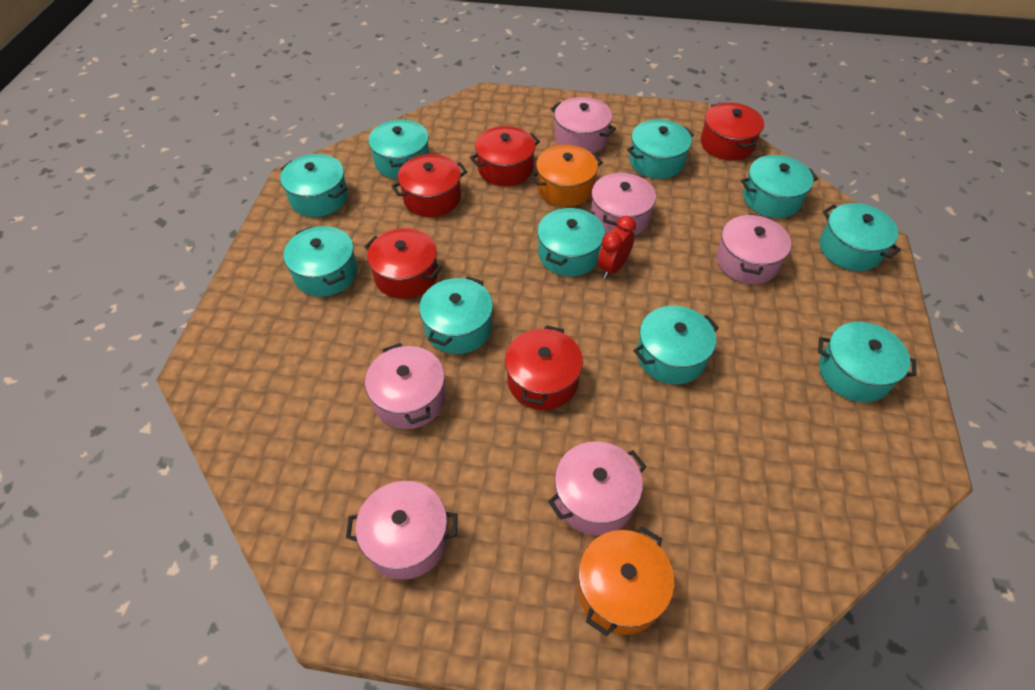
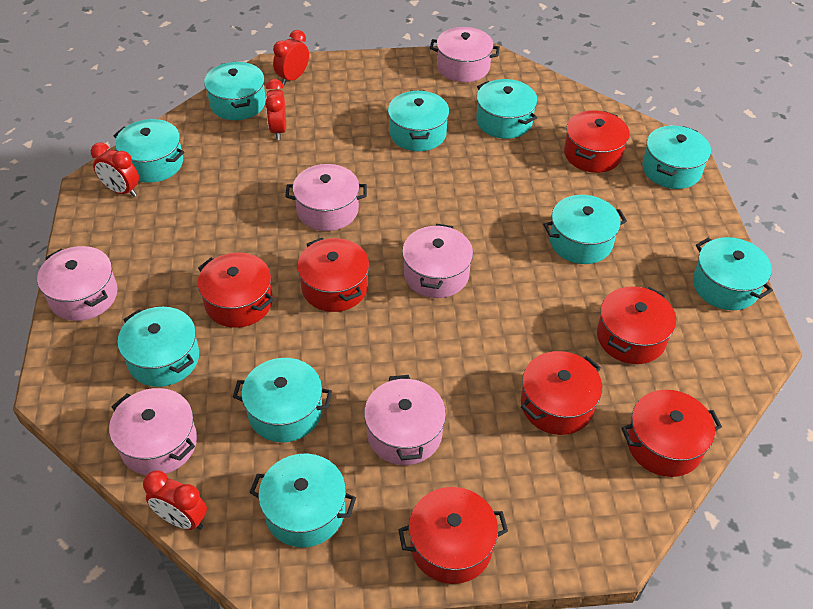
orange pot: [530,145,603,207] [578,527,674,636] = 2 -> none = 0
red clock: [598,216,636,279] = 1 -> [91,143,139,197] [143,470,207,530] [265,79,286,140] [273,30,309,86] = 4
red pot: [364,228,442,299] [392,154,467,217] [470,126,540,186] [505,325,583,410] [701,103,764,160] = 5 -> [198,253,274,328] [297,238,369,312] [398,487,508,584] [521,351,602,435] [564,110,630,173] [597,286,676,364] [621,390,722,477] = 7

